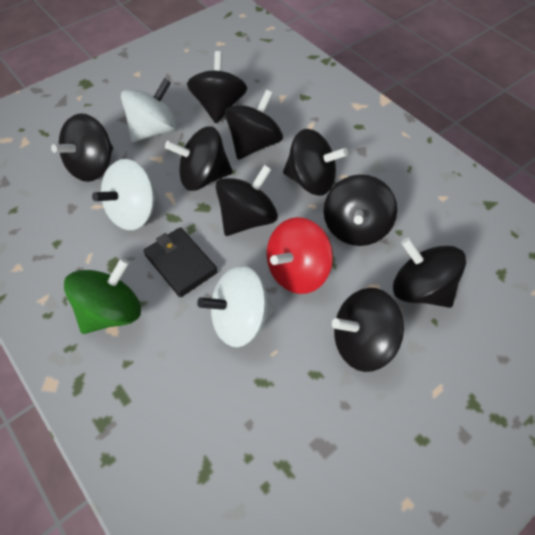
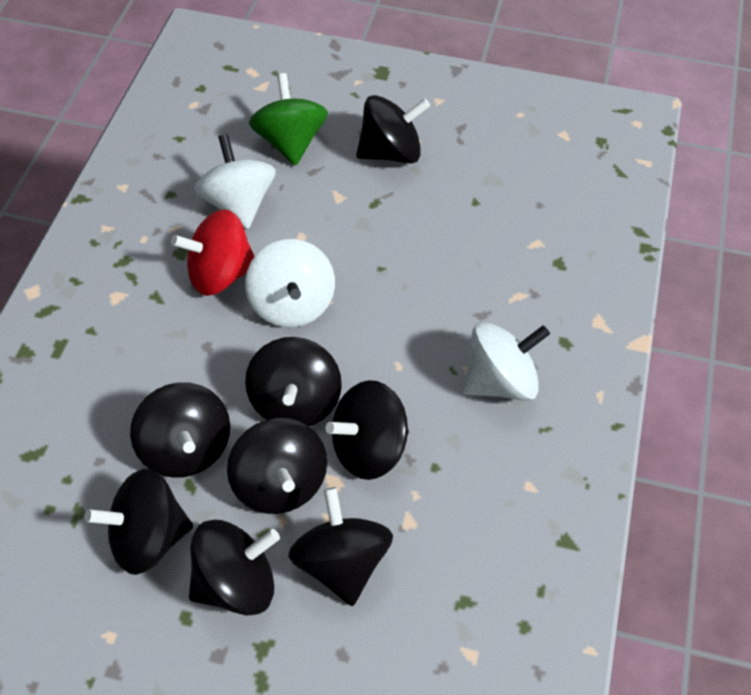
black spinning top: [51,113,113,182] [165,126,233,191] [187,51,247,123] [215,165,278,236] [225,90,283,160] [283,129,348,196] [324,175,397,246] [332,288,404,372] [393,237,466,308] = 9 -> [85,469,193,575] [130,382,230,478] [189,520,280,615] [227,418,327,514] [245,337,342,426] [289,487,393,606] [325,380,409,480] [356,95,430,164] = 8
black wallet: [143,227,218,297] = 1 -> none = 0

